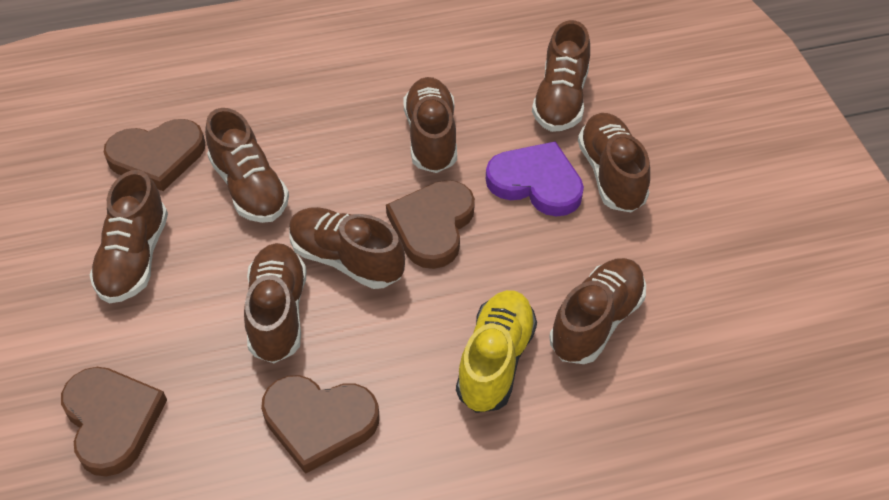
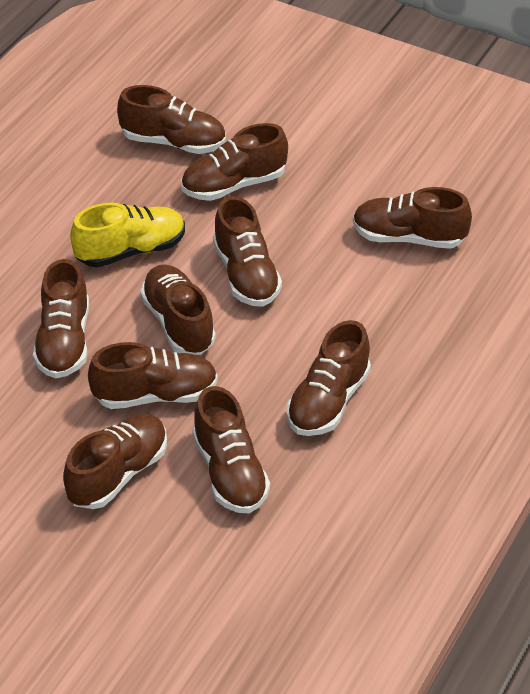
brown heart: [61,367,167,477] [104,119,205,191] [261,375,379,474] [386,180,475,269] = 4 -> none = 0
brown shoe: [89,170,168,303] [205,108,289,223] [244,243,306,363] [289,207,405,289] [403,77,457,173] [532,20,590,132] [549,258,646,364] [578,113,650,212] = 8 -> [33,259,89,378] [63,414,167,509] [88,342,218,409] [117,85,226,154] [140,264,216,355] [181,123,288,201] [192,386,270,513] [213,196,282,307] [287,320,371,436] [353,187,472,249] = 10
purple heart: [486,141,584,216] = 1 -> none = 0

